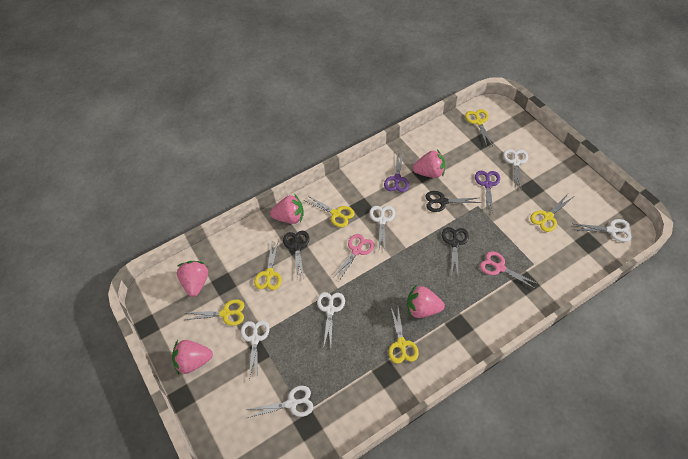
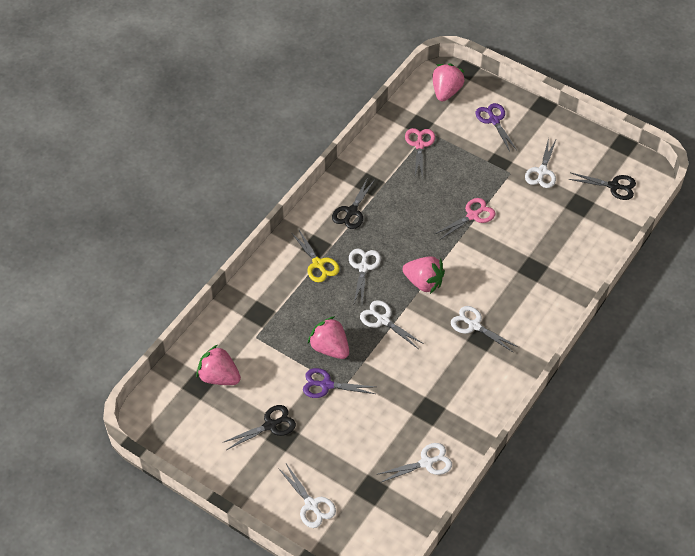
pink strawberry: [172,340,213,375] [177,261,208,297] [270,194,304,224] [407,285,445,318] [413,149,445,178] = 5 -> [196,345,241,385] [308,316,349,359] [403,256,445,294] [432,63,465,102] = 4
yellow scissors: [185,299,244,326] [254,240,282,290] [304,195,355,227] [389,305,419,364] [465,109,493,146] [530,194,573,232] = 6 -> [292,230,340,283] = 1

